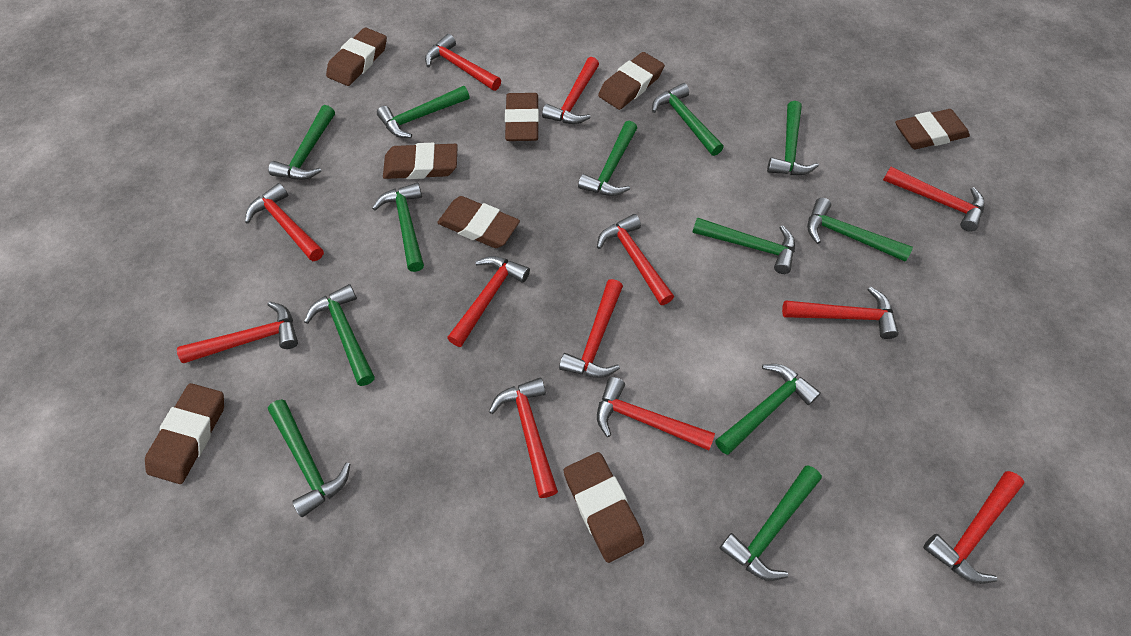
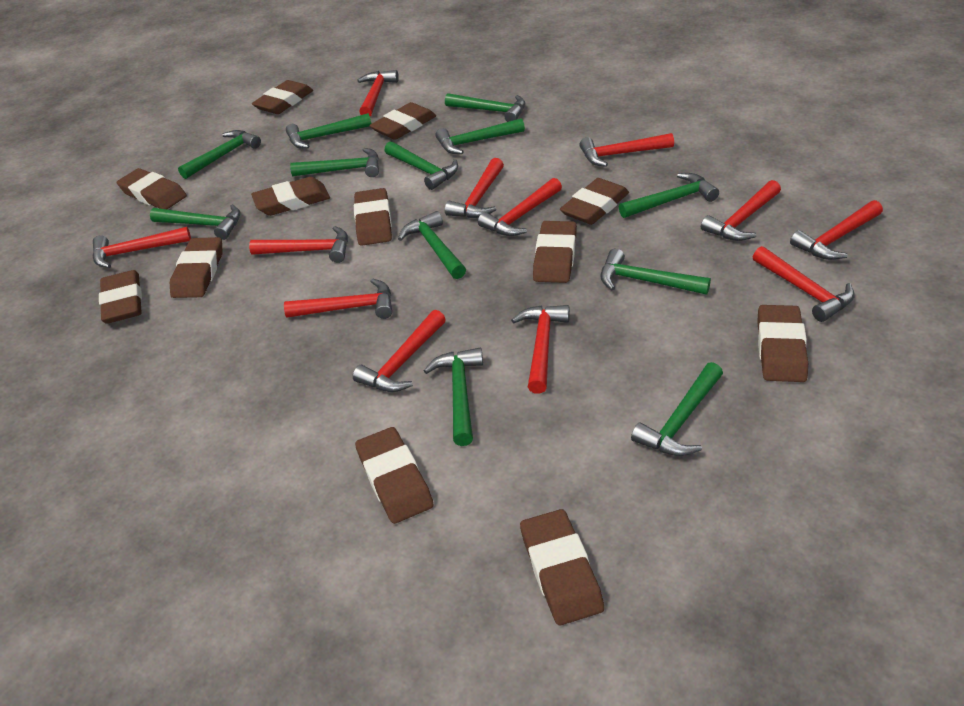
brown eraser: [145,383,224,484] [326,27,387,86] [383,143,458,179] [437,196,520,248] [505,93,539,141] [564,452,644,563] [598,52,665,110] [895,109,970,149] = 8 -> [99,270,142,324] [117,168,187,209] [170,237,223,298] [251,177,330,216] [252,80,313,114] [354,188,392,246] [355,427,434,524] [369,102,436,140] [520,509,604,625] [533,221,577,283] [560,178,629,225] [757,305,808,382] = 12

